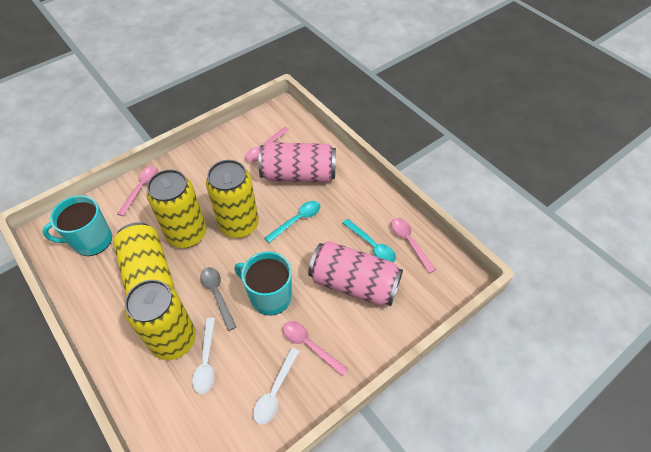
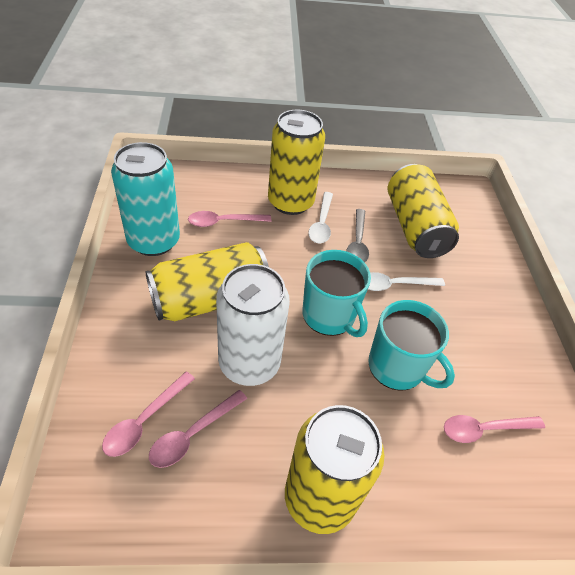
pink can: [259,142,336,183] [308,241,403,306] = 2 -> none = 0
turquoise can: none = 0 -> [111,142,180,256] = 1
turquoise spoon: [265,201,320,243] [343,219,396,262] = 2 -> none = 0
white can: none = 0 -> [216,264,290,386] = 1

